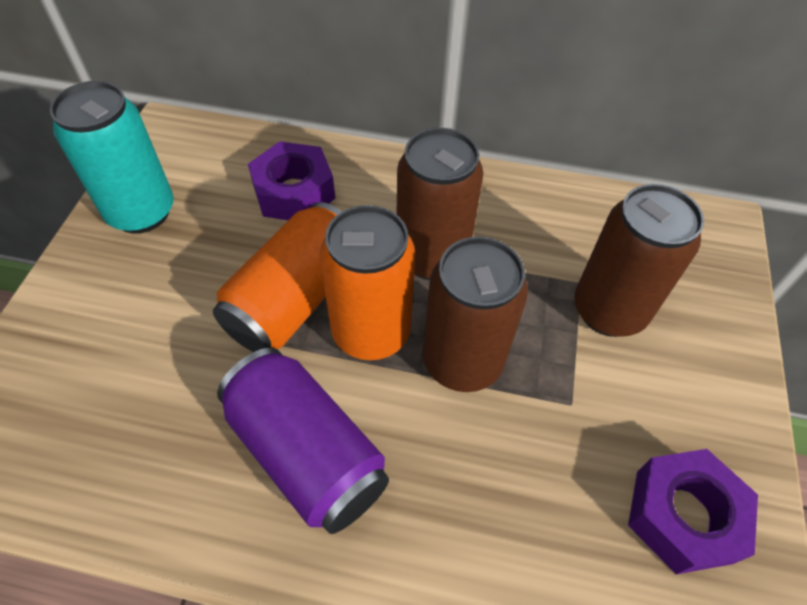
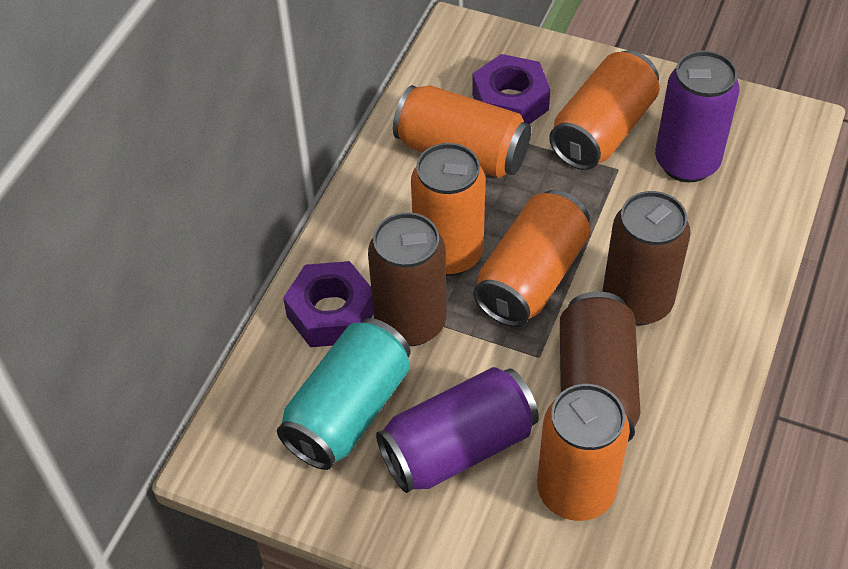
orange can: [213,202,342,352] [320,205,415,360] = 2 -> [393,85,531,178] [411,143,485,276] [474,190,591,327] [537,384,630,521] [549,50,659,170] = 5
purple can: [217,348,389,534] = 1 -> [376,367,539,493] [655,51,739,182] = 2

